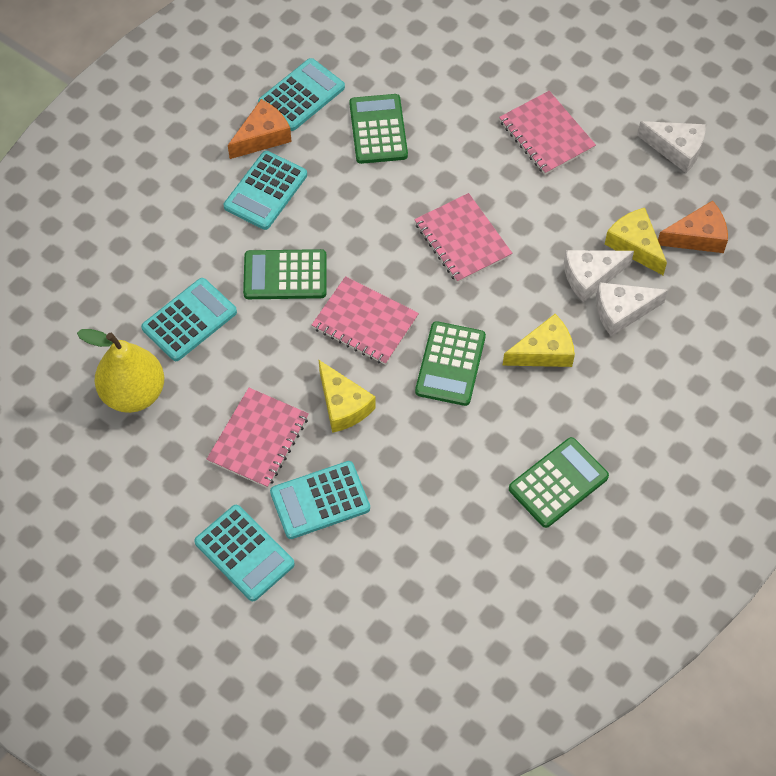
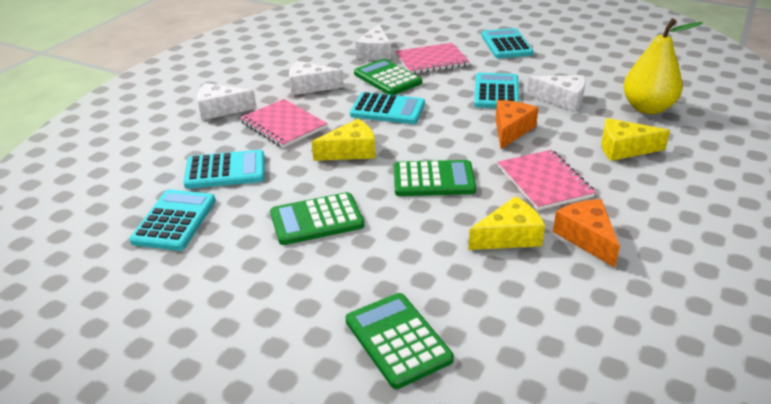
pink notebook: [207,388,309,488] [312,276,419,365] [414,193,512,283] [499,91,596,175] = 4 -> [240,99,327,148] [395,43,470,74] [498,150,596,210] = 3
white cheese: [564,250,634,302] [596,282,668,336] [637,121,706,173] = 3 -> [197,83,257,120] [289,61,344,95] [356,24,391,60] [527,75,586,112] = 4

